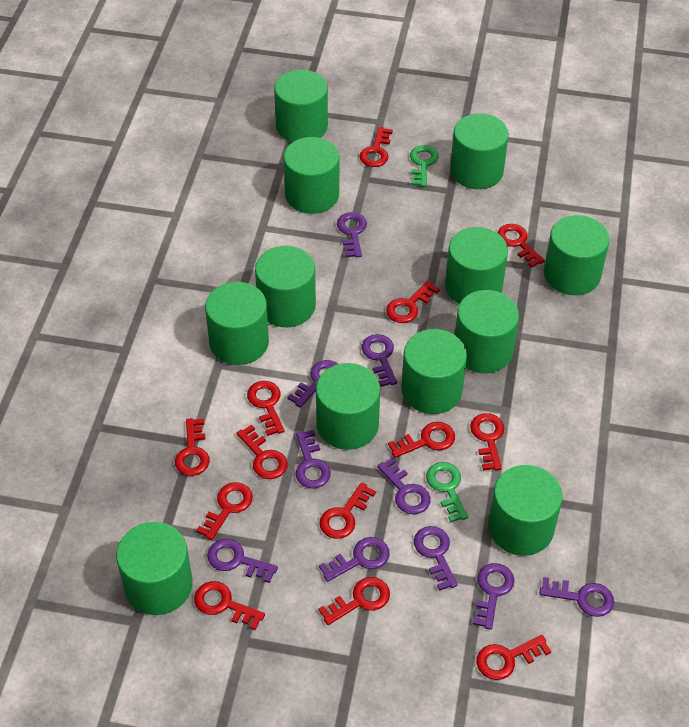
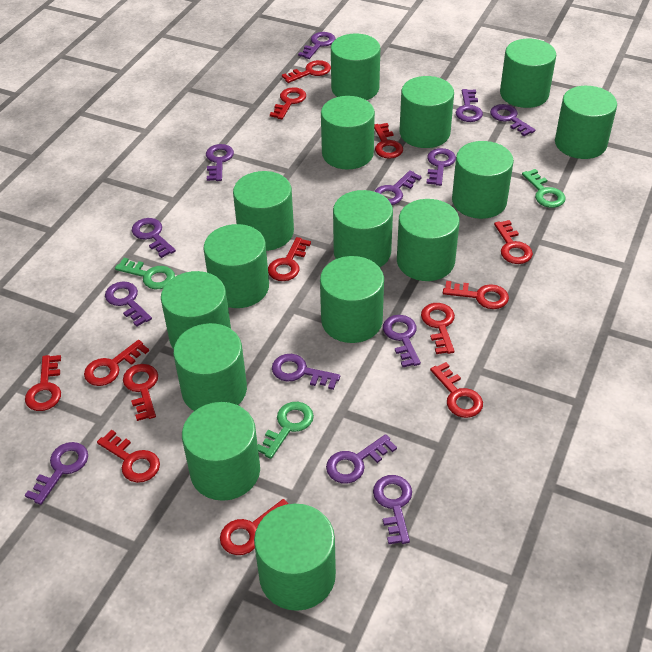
green cylinder: [116,522,193,615] [205,282,269,365] [255,246,316,327] [274,70,328,142] [283,137,339,214] [316,363,380,450] [401,329,467,414] [445,227,508,304] [450,114,509,189] [455,290,519,373] [488,465,563,556] [544,215,610,295] = 12 -> [161,271,231,349] [173,323,247,411] [182,402,260,501] [204,224,269,308] [233,171,294,251] [254,504,336,611] [320,256,384,343] [321,96,375,169] [331,34,380,100] [333,190,393,267] [397,199,460,281] [400,76,454,148] [452,141,514,219] [500,39,556,108] [555,86,617,159] = 15
green key: [410,145,439,187] [426,462,468,522] = 2 -> [115,258,175,289] [258,402,314,459] [522,169,566,208] = 3
purple key: [207,539,278,583] [287,360,338,408] [296,430,331,489] [319,537,390,582] [337,212,367,257] [362,334,397,387] [377,457,431,514] [414,526,458,591] [473,563,515,630] [539,577,614,617] = 10 -> [25,442,88,505] [105,282,152,327] [132,218,176,258] [206,144,234,181] [272,354,340,390] [298,32,335,59] [326,434,397,483] [373,475,412,544] [374,170,422,205] [383,315,421,367] [426,148,456,186] [455,89,483,122] [490,104,535,136] = 13

